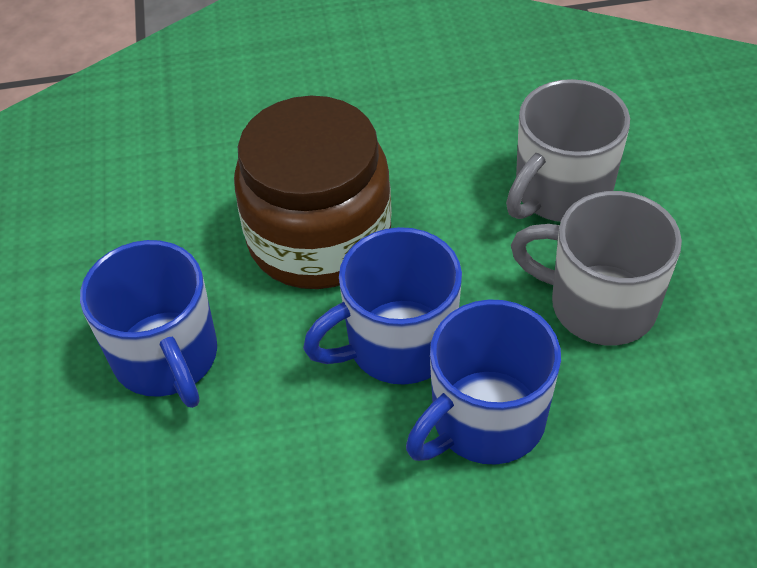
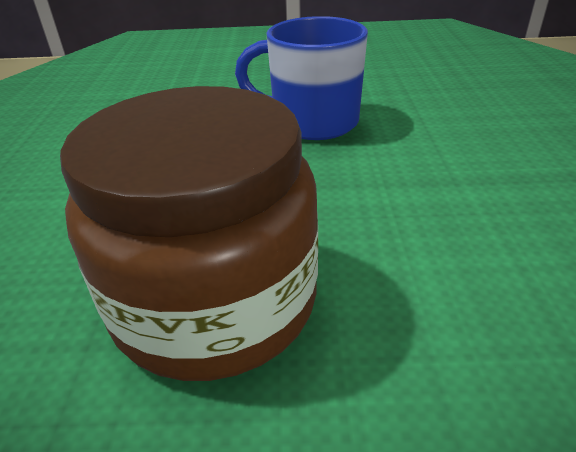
blue mug: [80,240,217,408] [303,227,462,385] [406,300,561,465] = 3 -> [235,16,368,140] = 1
grey mug: [506,79,630,222] [511,191,682,346] = 2 -> none = 0

